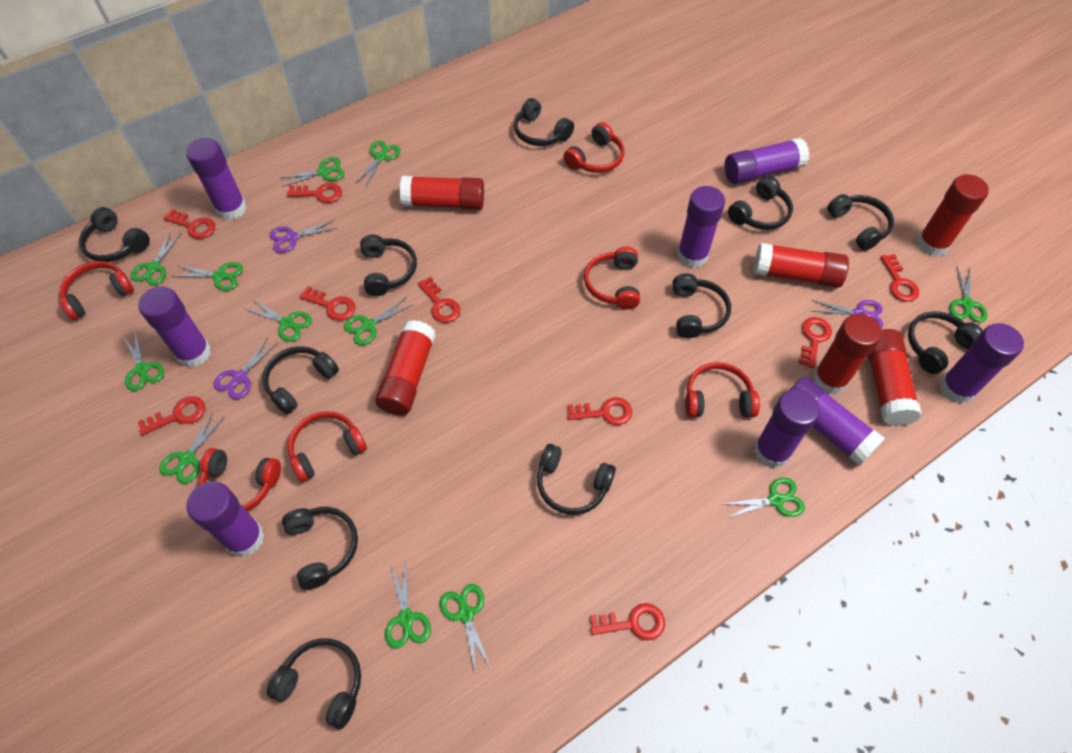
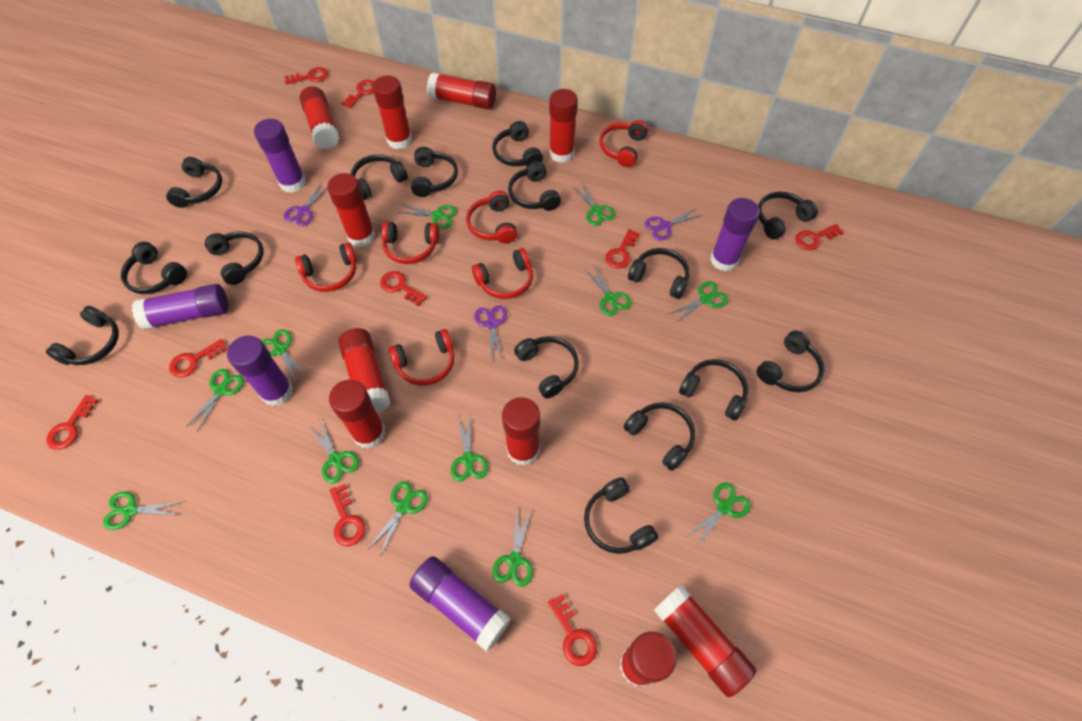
black headphones: [79,207,150,262] [263,346,339,414] [267,638,361,729] [282,507,358,590] [360,235,417,296] [514,98,574,146] [537,444,616,515] [672,273,731,338] [728,176,793,230] [827,194,894,251] [908,311,983,374] = 11 -> [46,306,119,365] [121,242,187,294] [166,157,222,208] [205,231,264,285] [351,154,408,200] [411,147,458,197] [492,121,543,166] [508,161,561,211] [514,336,579,399] [584,477,658,554] [624,402,695,471] [628,248,689,299] [679,359,748,421] [756,331,825,392] [758,192,818,240] = 15
purple glue stick: [138,286,211,368] [186,138,247,220] [186,481,265,557] [677,186,725,268] [725,138,809,184] [754,389,820,468] [789,377,885,466] [940,323,1024,404] = 8 -> [132,284,228,330] [227,336,293,406] [254,119,306,193] [409,556,511,652] [710,198,760,272] = 5
red glue stick: [375,320,436,415] [400,176,484,210] [754,243,849,288] [813,314,882,395] [868,329,922,426] [917,174,989,256] = 6 -> [300,86,340,149] [327,173,375,247] [329,380,386,449] [338,328,390,413] [373,76,412,149] [427,72,496,110] [502,397,540,466] [549,89,578,163] [620,631,677,687] [654,584,757,698] = 10

